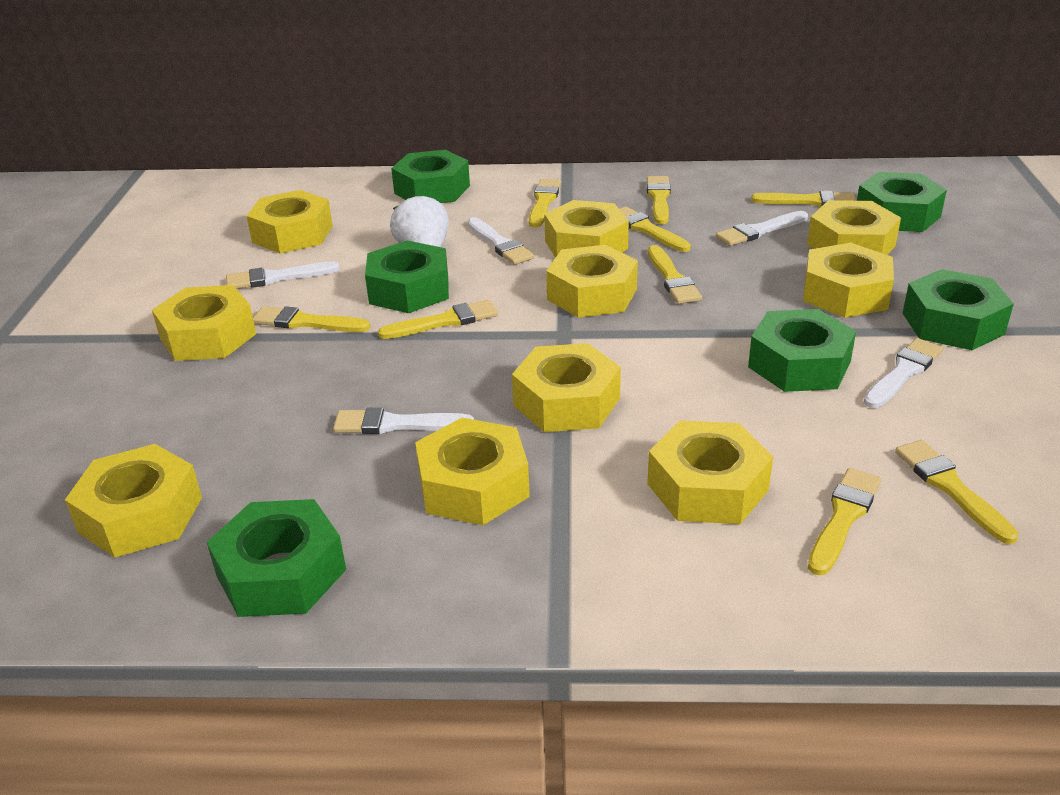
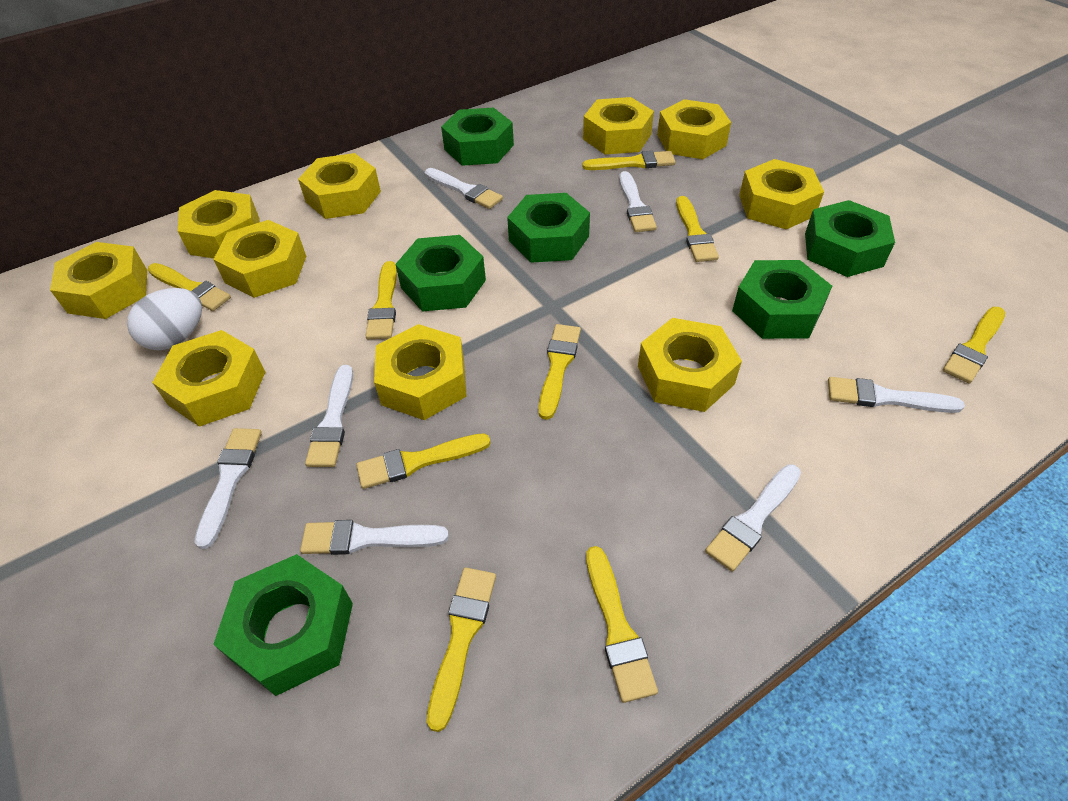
white brush: [226,261,340,289] [333,408,474,434] [468,217,534,265] [716,211,808,246] [864,338,943,408] = 5 -> [194,428,262,549] [300,520,449,555] [305,365,353,467] [425,168,503,209] [619,171,657,232] [705,464,801,572] [828,377,965,413] = 7
white egg: none = 0 -> [127,288,202,350] = 1
white strawberry: [390,194,449,247] = 1 -> none = 0

